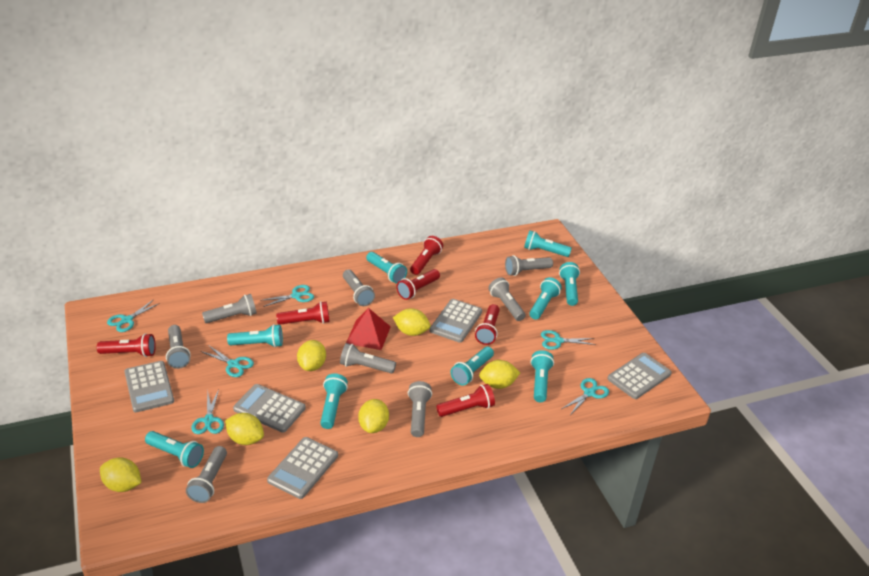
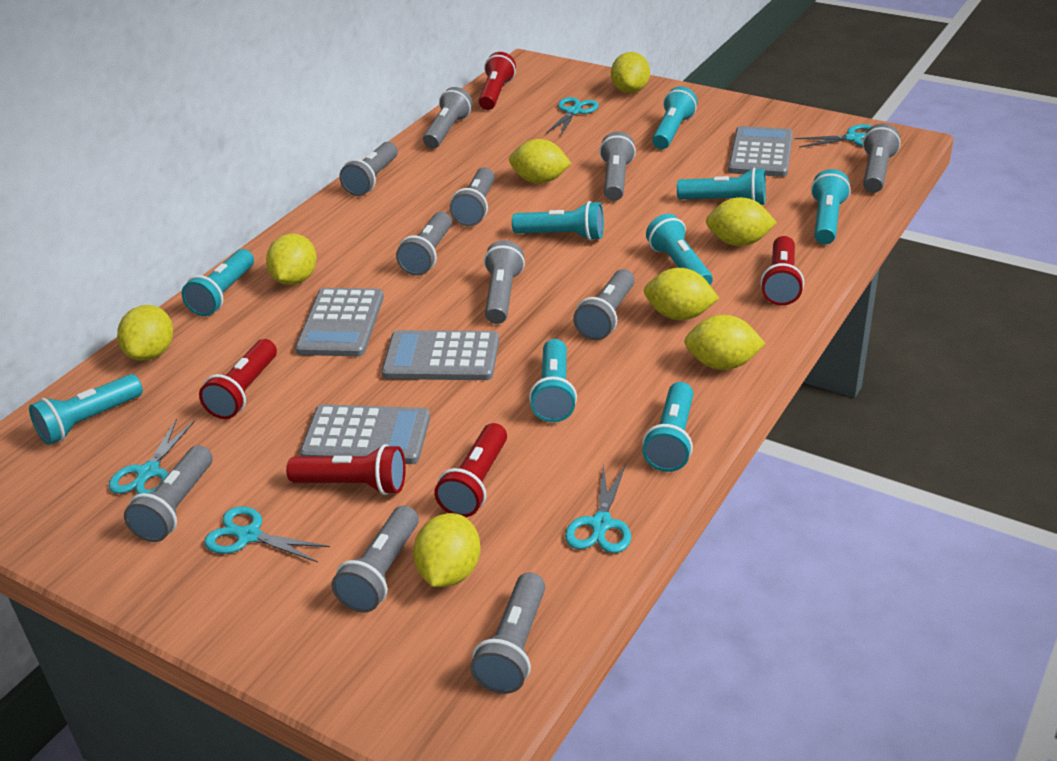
grey calculator: [124,361,174,412] [233,384,306,433] [267,437,338,499] [430,299,482,343] [607,353,672,399] = 5 -> [295,288,384,356] [300,405,430,464] [382,330,499,380] [728,126,793,177] = 4
grey flashlight: [166,325,191,369] [186,446,227,503] [202,294,257,323] [340,343,396,374] [343,270,375,306] [408,381,432,437] [488,277,526,321] [505,255,553,276] = 8 -> [124,445,212,542] [332,506,419,613] [339,142,398,196] [396,212,452,276] [423,87,472,149] [450,167,495,226] [470,572,545,694] [484,240,525,324] [573,269,635,340] [599,132,636,201] [863,124,901,193] = 11
red flashlight: [97,333,156,357] [276,301,330,325] [396,269,440,300] [410,236,443,275] [436,384,495,417] [475,304,500,345] = 6 -> [199,339,277,419] [286,444,406,495] [434,423,507,517] [479,52,516,110] [760,236,804,306] = 5
red pyramid: [346,308,391,350] = 1 -> none = 0
turquoise scissors: [107,300,160,332] [191,390,224,434] [201,345,254,377] [260,285,314,307] [541,330,596,350] [562,378,609,415] = 6 -> [109,418,195,494] [204,506,330,562] [546,97,599,136] [565,464,631,553] [795,124,872,147] = 5
yellow lemon: [100,457,141,492] [225,413,264,445] [297,340,326,371] [358,399,389,433] [393,308,430,336] [479,360,520,389] = 6 -> [117,305,173,361] [266,233,317,285] [413,513,480,587] [509,139,572,184] [611,52,650,93] [644,268,719,320] [684,315,766,370] [706,197,777,246] = 8

